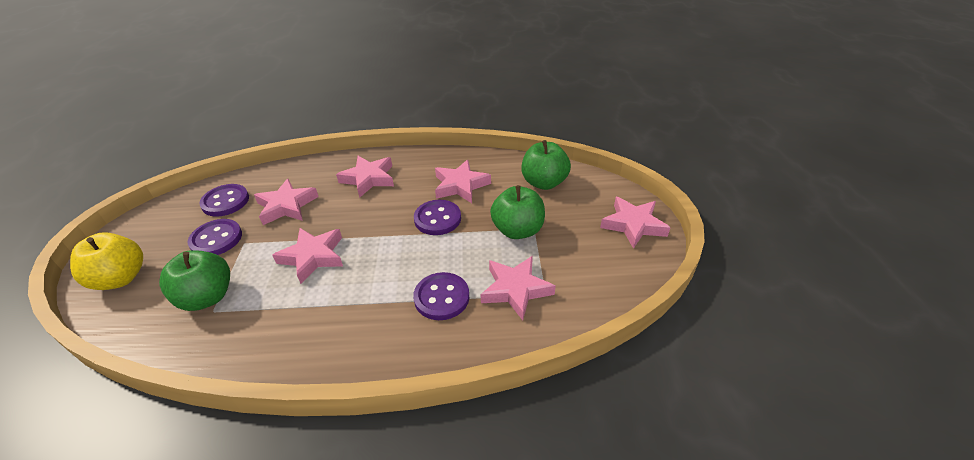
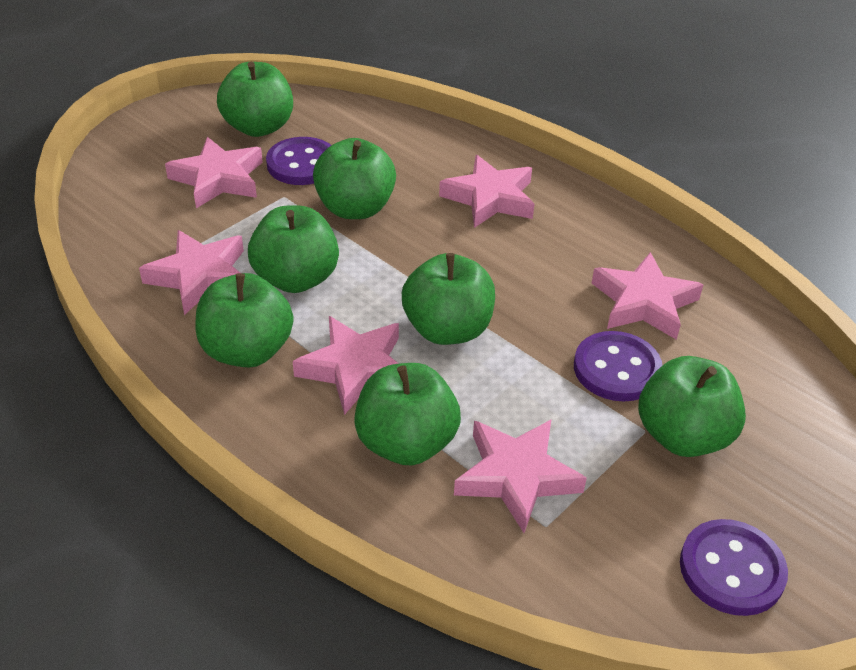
green apple: [159,250,230,311] [490,185,545,239] [522,140,571,190] = 3 -> [195,273,293,367] [217,62,293,137] [248,205,339,293] [313,138,396,219] [354,363,461,465] [402,253,495,345] [638,356,746,457] = 7
purple button: [188,219,242,255] [200,184,249,217] [413,272,469,320] [414,200,461,235] = 4 -> [266,137,331,185] [574,331,662,402] [680,519,788,616] = 3
yellow apple: [70,232,143,290] = 1 -> none = 0

